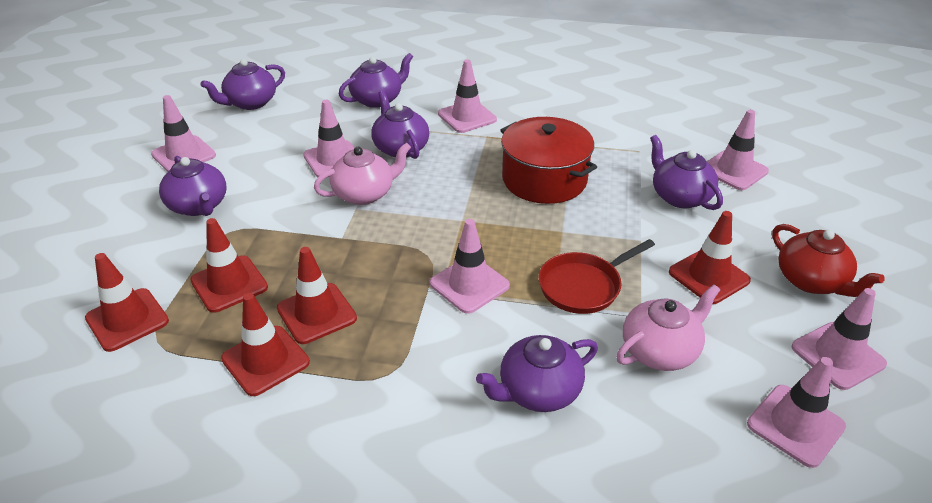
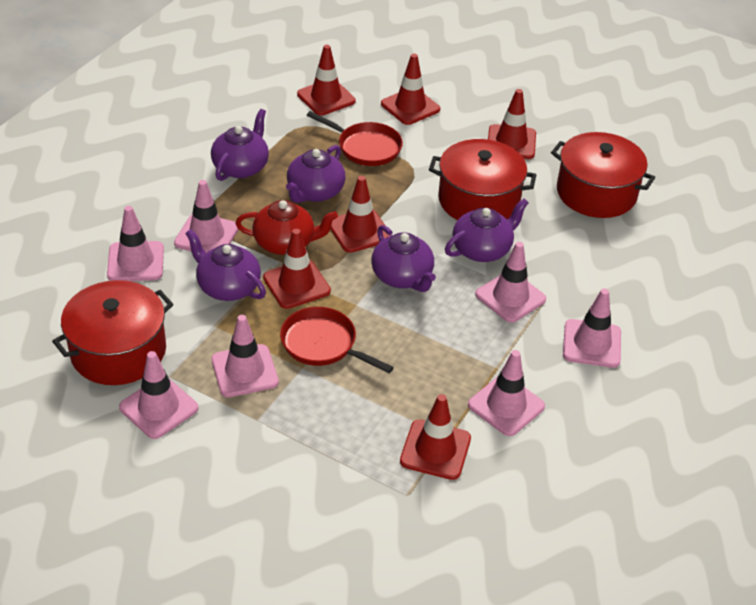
pink teapot: [314,143,411,205] [616,284,720,371] = 2 -> none = 0
purple teapot: [159,156,226,216] [200,59,285,110] [339,53,413,108] [371,91,429,159] [476,335,598,412] [650,135,723,210] = 6 -> [185,229,266,301] [211,109,269,181] [286,145,345,203] [371,225,436,292] [445,198,529,262] = 5
red pan: [539,239,655,314] = 1 -> [280,307,394,373] [307,111,403,166] = 2
red pot: [501,117,597,204] = 1 -> [52,280,173,385] [429,139,536,220] [551,132,655,218] = 3
red traffic cone: [85,253,169,352] [190,218,268,313] [221,293,310,396] [277,247,357,344] [669,211,751,304] = 5 -> [263,229,331,309] [297,45,356,116] [330,176,391,253] [381,54,440,125] [400,394,471,480] [488,89,536,159] = 6

